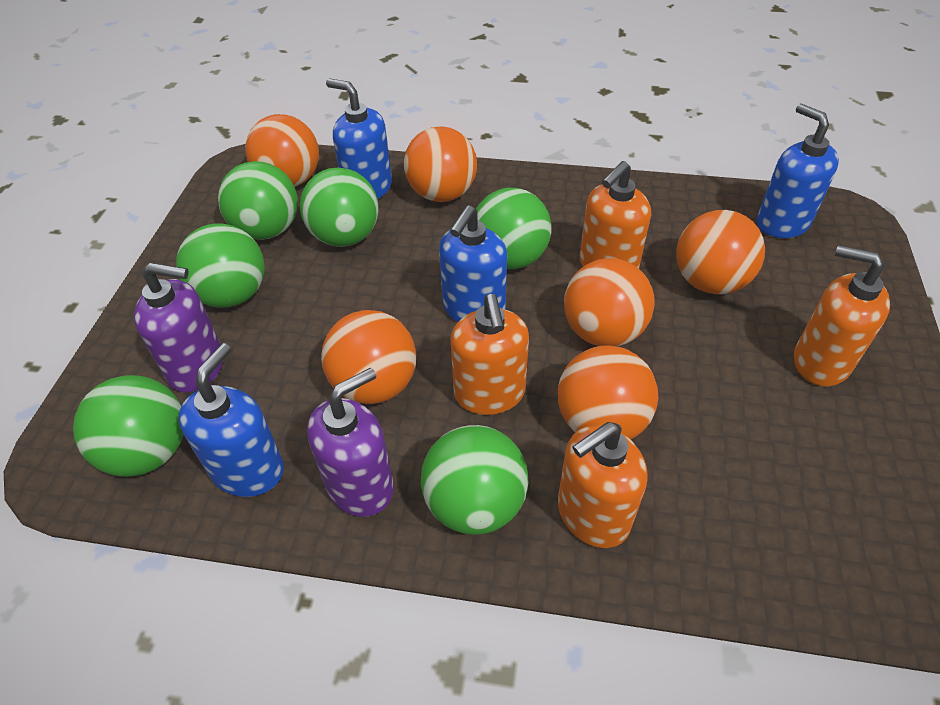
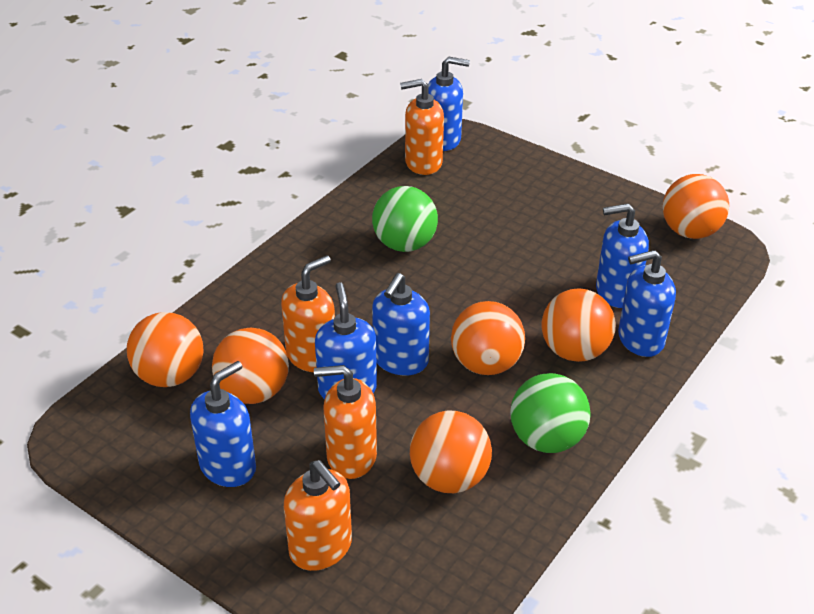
blue soap dispenser: [178,343,284,497] [326,78,392,199] [439,205,507,322] [757,104,839,238] = 4 -> [190,361,256,487] [315,282,377,399] [372,273,430,375] [428,57,470,151] [596,203,649,308] [618,250,676,357] = 6
green ball: [73,375,183,477] [176,223,265,308] [218,161,298,240] [300,168,379,247] [421,425,529,535] [476,188,551,269] = 6 -> [372,186,438,252] [510,373,591,453] = 2
purple soap dispenser: [134,263,223,393] [307,367,394,517] = 2 -> none = 0

